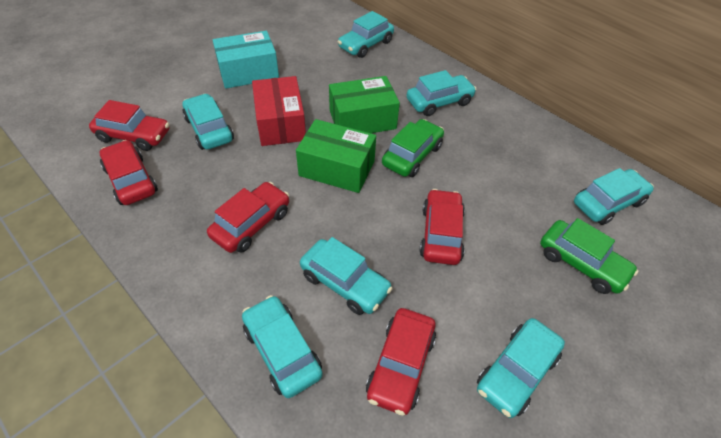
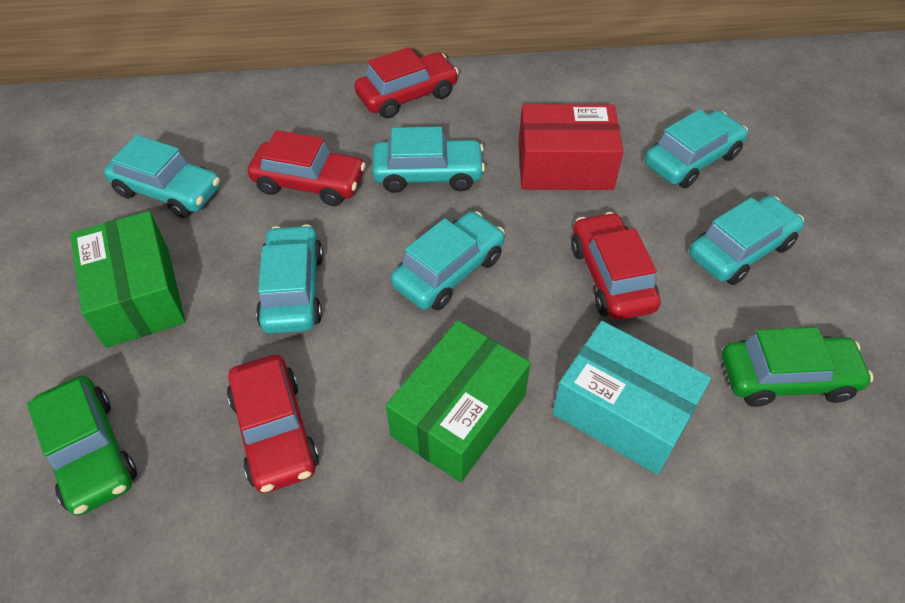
red car: [89,100,169,151] [100,140,158,205] [207,182,289,253] [366,308,436,416] [419,189,465,265] = 5 -> [227,355,319,493] [248,130,366,206] [354,47,459,118] [571,212,661,320] = 4
turquoise car: [183,94,234,150] [242,295,323,398] [300,237,393,315] [338,11,394,58] [406,70,477,116] [477,318,565,418] [574,168,654,225] = 7 -> [104,135,220,218] [256,224,323,334] [372,127,485,193] [391,211,505,310] [645,109,748,188] [689,196,804,285] = 6

